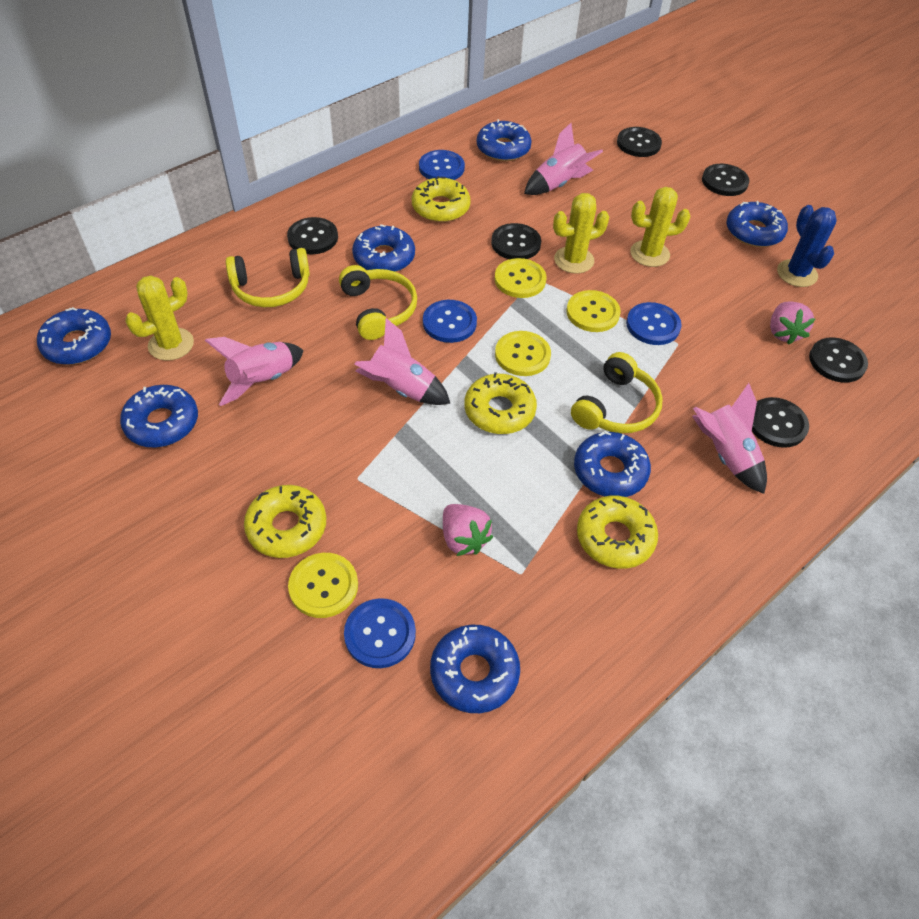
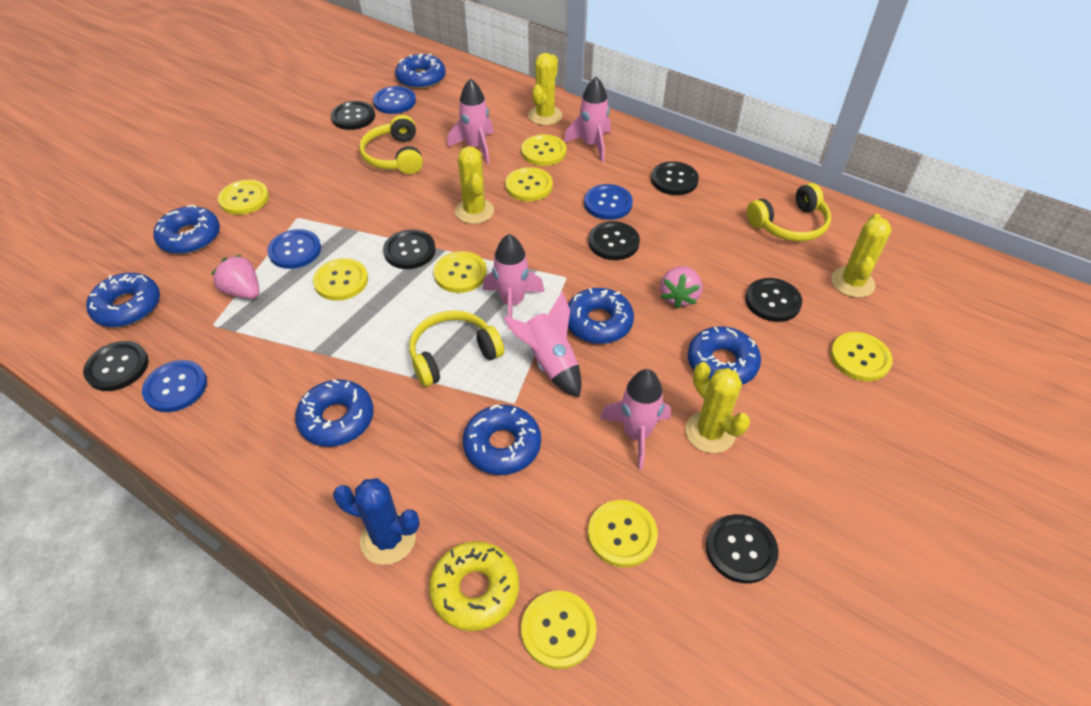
black button: [287,217,338,254] [491,223,541,259] [617,127,662,157] [702,164,749,196] [752,397,809,448] [809,337,868,383] = 6 -> [83,341,149,391] [331,101,375,130] [383,230,436,269] [588,221,640,260] [651,161,699,195] [706,514,779,584] [746,278,802,322] = 7
pink rocket: [205,337,304,406] [355,318,450,405] [524,123,603,195] [692,383,767,494] = 4 -> [447,78,494,164] [483,234,544,330] [503,292,582,397] [564,77,611,162] [600,369,671,470] = 5
yellow button: [288,553,358,618] [495,258,546,298] [495,331,551,376] [566,290,621,332] = 4 -> [218,179,269,215] [313,258,368,301] [434,251,487,293] [505,167,553,201] [521,134,567,166] [521,590,597,669] [588,500,658,568] [830,332,893,381] = 8
yellow cactus: [125,275,194,361] [553,193,609,274] [630,187,691,267] = 3 -> [455,146,494,224] [528,53,562,125] [685,362,750,453] [831,214,892,298] = 4
yellow donut: [244,485,326,558] [412,176,471,222] [464,372,537,434] [577,496,658,569] = 4 -> [429,541,519,631] = 1

